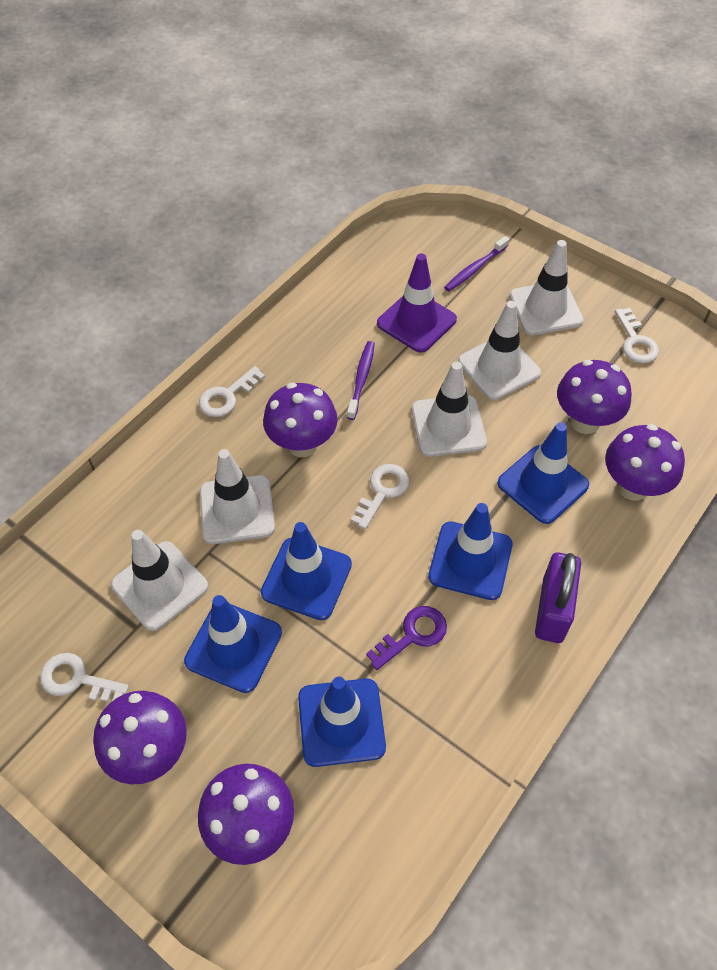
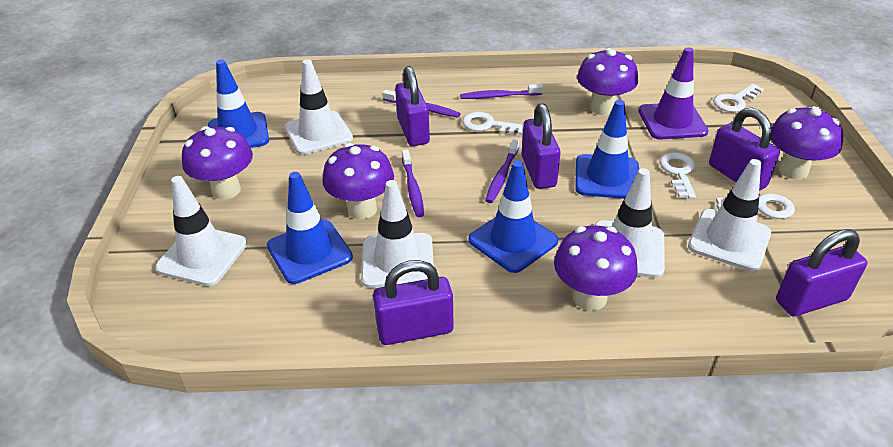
blue traffic cone: [184,595,282,693] [261,522,352,620] [298,677,386,767] [428,503,513,600] [497,422,589,524] = 5 -> [208,60,269,148] [267,172,353,284] [469,160,558,273] [575,100,639,199] = 4
purple key: [366,606,447,670] = 1 -> none = 0
purple padlock: [535,552,581,643] = 1 -> [373,260,453,345] [395,66,430,146] [521,103,561,189] [709,108,780,191] [776,229,867,316] = 5
purple toothbrush: [347,341,375,420] [444,236,509,291] = 2 -> [382,90,461,118] [402,150,424,217] [460,84,543,99] [485,139,519,203] = 4

